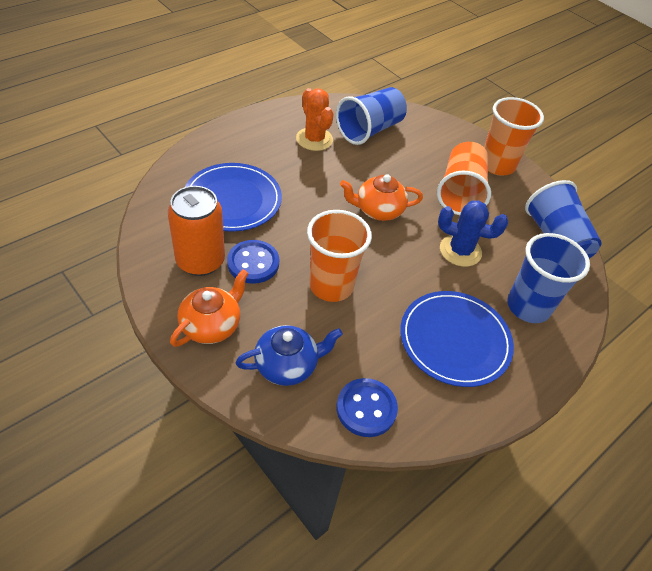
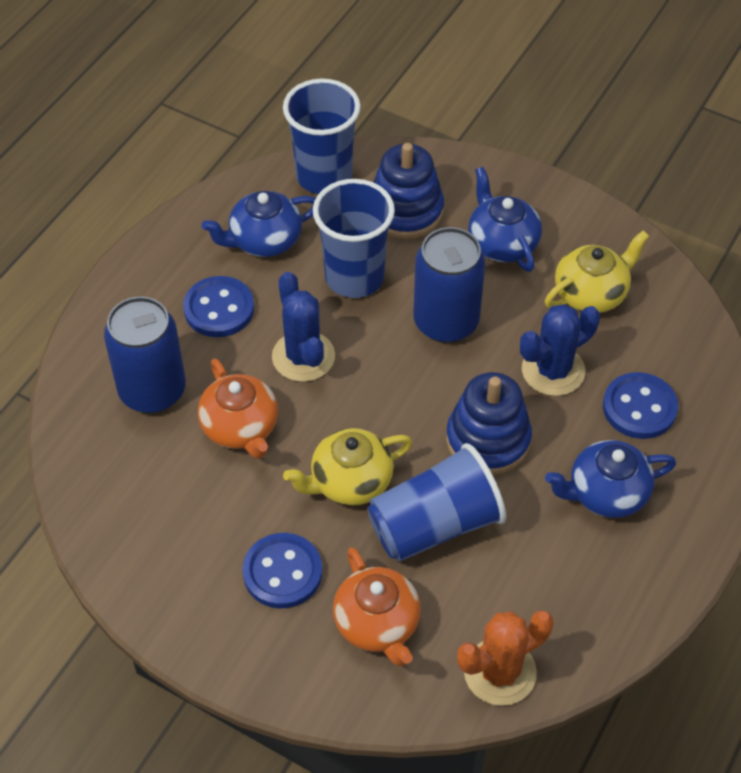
blue button: [227,240,279,284] [337,378,398,437] = 2 -> [183,276,254,337] [242,533,322,608] [603,372,678,439] = 3
blue cactus: [438,200,508,267] = 1 -> [272,272,335,382] [520,304,600,396] = 2
blue can: none = 0 -> [104,297,186,413] [413,227,485,343] = 2
blue plate: [185,163,282,232] [400,291,514,387] = 2 -> none = 0
blue stacking toy: none = 0 -> [374,143,444,239] [446,372,532,475] = 2
blue teapot: [235,325,343,386] = 1 -> [202,191,316,257] [468,167,542,272] [545,440,676,518] = 3
orange can: [168,186,225,276] = 1 -> none = 0
orange cup: [307,210,372,302] [437,142,491,215] [484,97,544,176] = 3 -> none = 0
yellow teapot: none = 0 -> [283,428,412,506] [545,230,650,313] = 2

